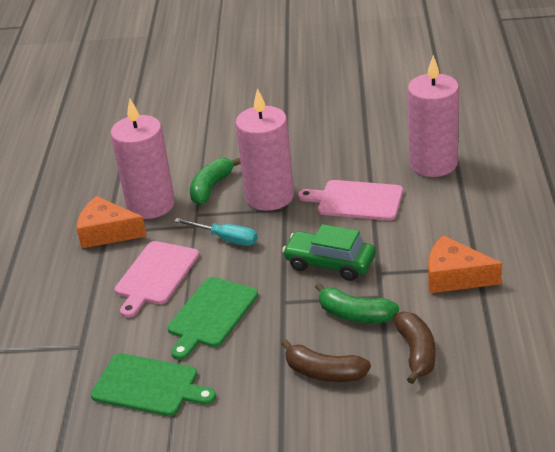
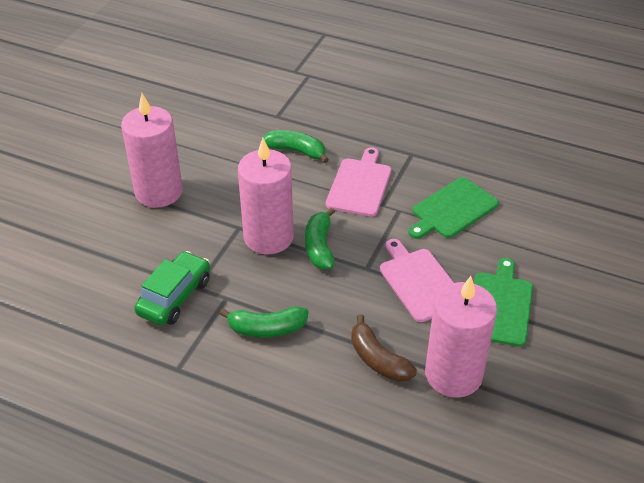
brown banana: [281,339,371,382] [393,311,435,384] = 2 -> [351,314,417,382] = 1
green banana: [190,158,241,205] [315,283,399,323] = 2 -> [219,306,309,338] [261,130,329,163] [305,208,335,270] = 3
orange cheese: [77,196,147,248] [428,235,502,293] = 2 -> none = 0
turquoise screwdriver: [174,218,258,246] = 1 -> none = 0

